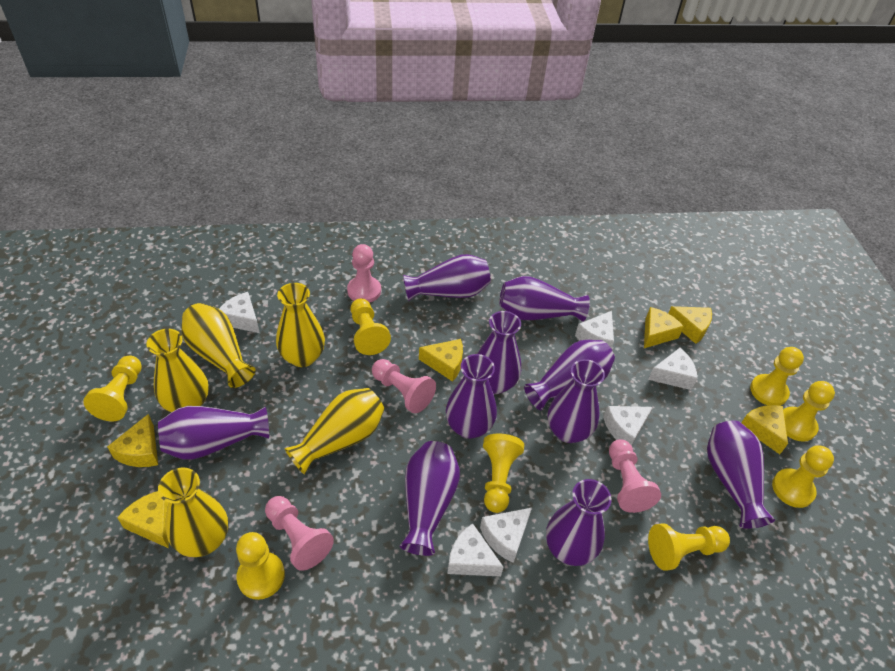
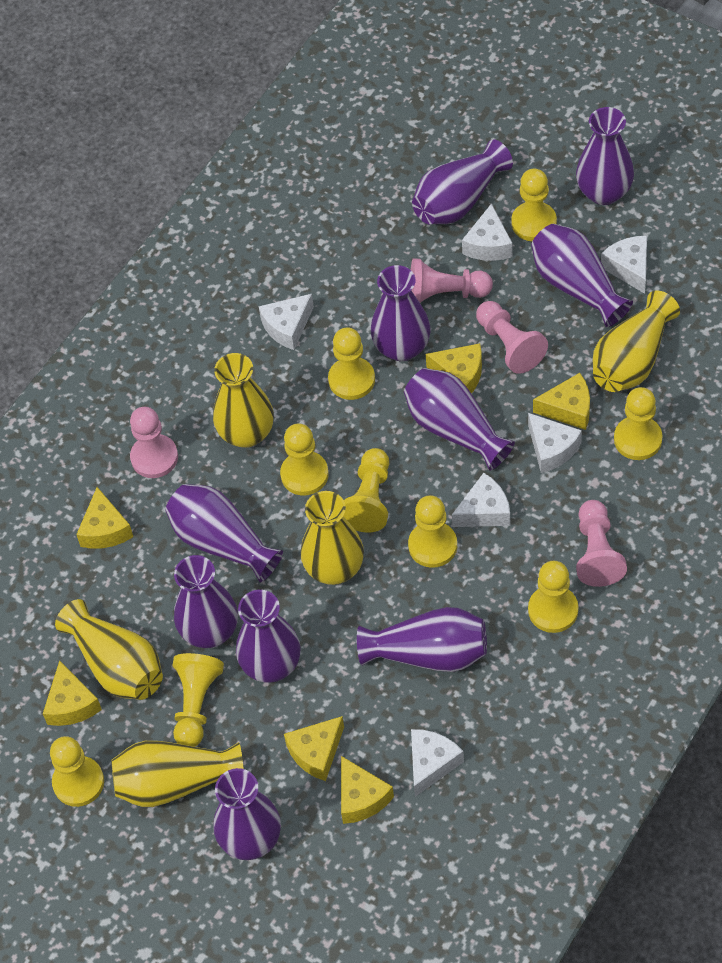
yellow pawn: [83,356,142,422] [236,532,285,600] [350,299,391,355] [483,434,524,513] [648,523,730,571] [750,347,804,406] [772,445,834,508] [783,381,835,442] = 8 -> [50,736,104,807] [172,653,224,747] [280,423,329,495] [328,328,375,400] [343,448,389,533] [408,495,457,568] [511,168,557,241] [528,561,578,633] [614,387,663,460] = 9

